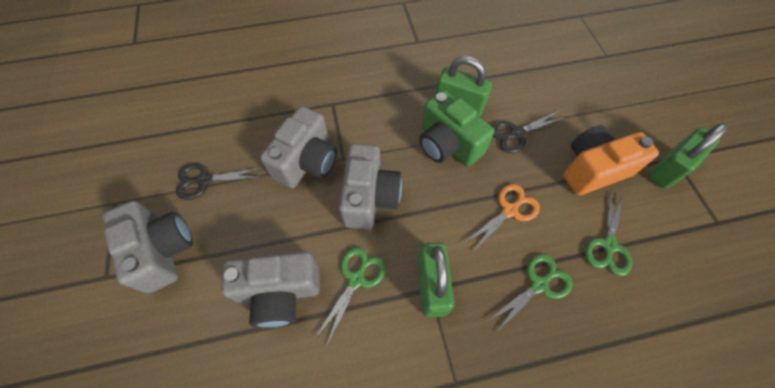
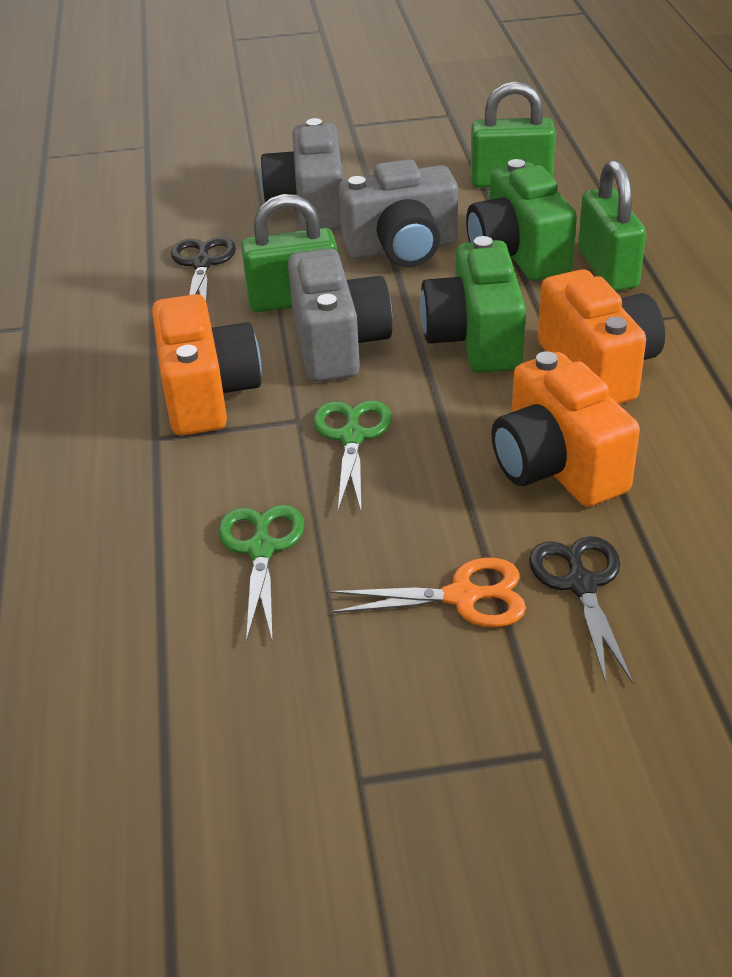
green camera: [419,90,494,166] = 1 -> [420,236,526,373] [466,159,577,281] = 2
green scissors: [316,247,386,345] [489,254,573,331] [585,190,632,276] = 3 -> [218,505,305,643] [313,400,392,511] = 2
grey camera: [103,201,193,294] [221,251,320,328] [260,106,337,188] [339,144,402,230] = 4 -> [260,118,343,230] [288,249,392,382] [339,159,458,267] = 3
orange camera: [563,125,659,196] = 1 -> [152,294,261,436] [491,351,640,507] [538,269,665,404] = 3

